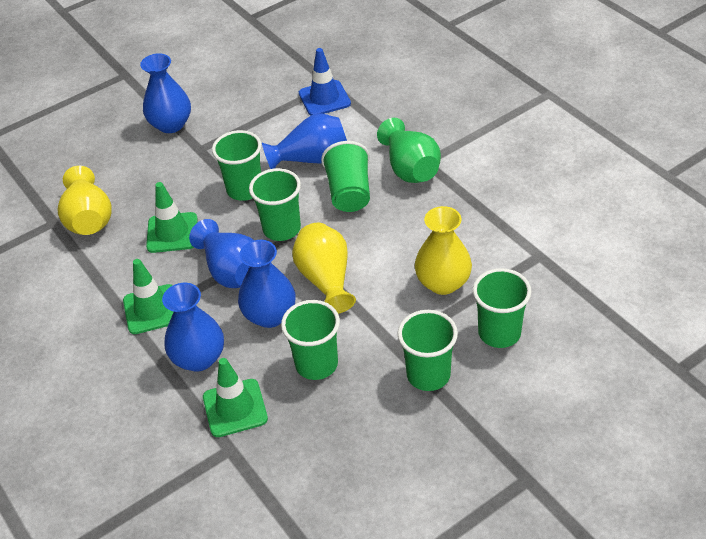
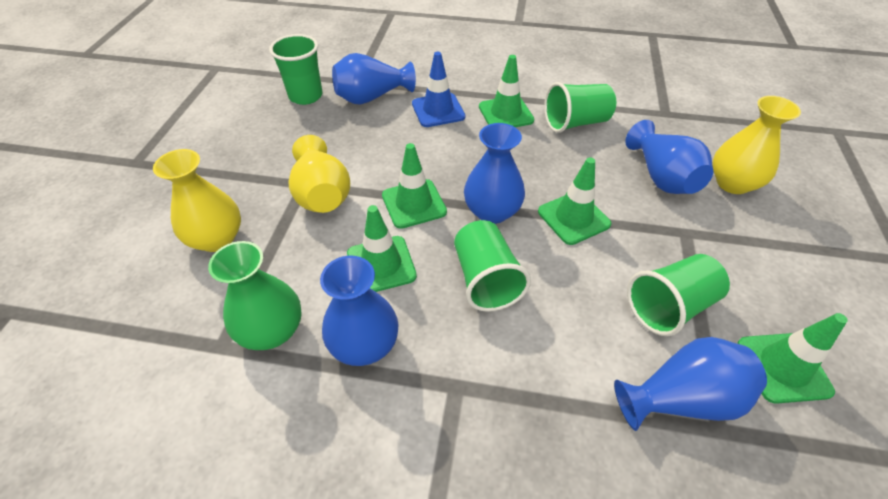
green cup: [212,130,262,201] [249,168,301,241] [281,300,340,380] [321,141,370,212] [398,310,458,391] [473,268,531,348] = 6 -> [269,34,323,105] [454,220,531,312] [544,82,616,133] [627,254,730,336] = 4
green traffic cone: [123,259,174,334] [146,182,198,253] [203,358,268,437] = 3 -> [347,205,417,292] [382,143,447,229] [479,55,534,127] [538,158,611,245] [737,313,848,404] = 5

